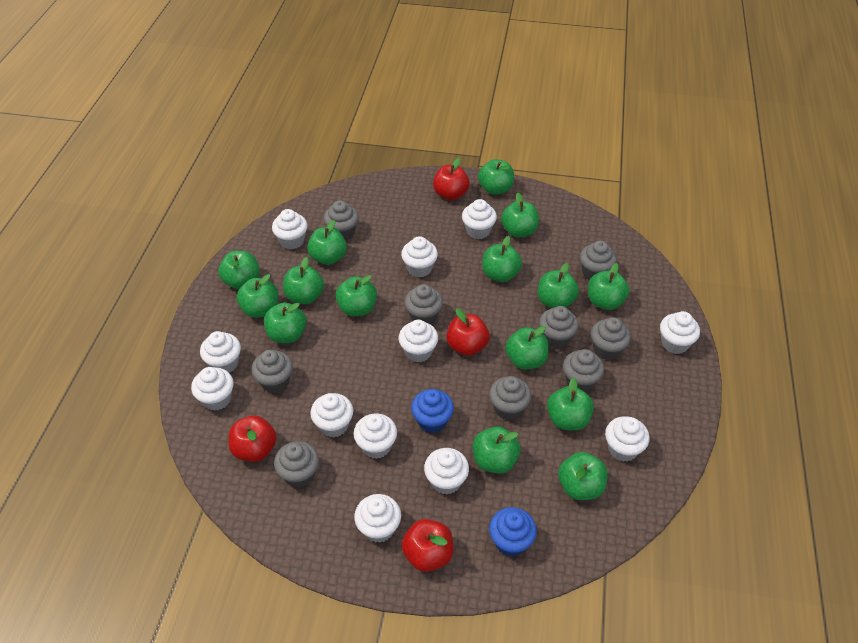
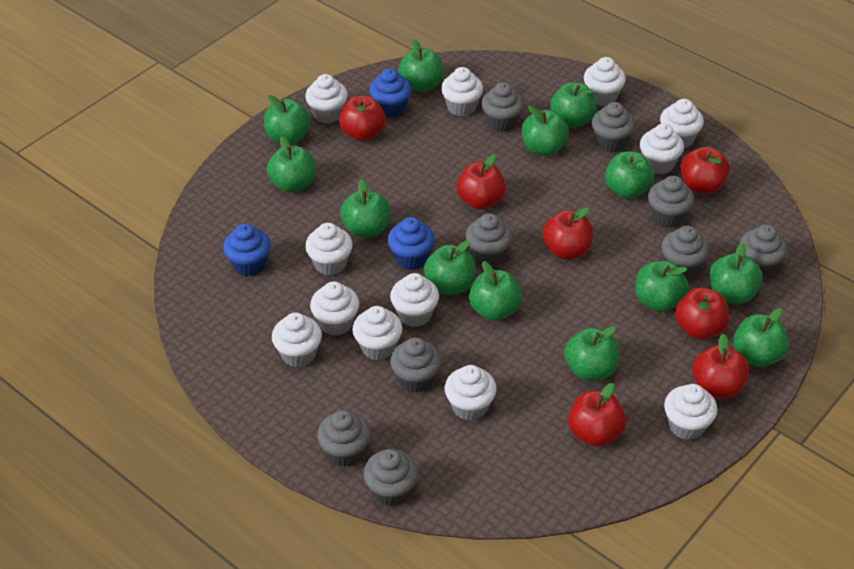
blue cupcake: [411,389,454,433] [489,507,537,557] = 2 -> [223,223,271,276] [369,68,411,118] [388,217,435,270] = 3
green apple: [219,251,260,289] [237,274,278,318] [264,302,307,343] [283,257,324,305] [307,220,347,265] [336,275,377,316] [473,426,521,473] [478,159,514,195] [482,236,522,282] [501,193,539,237] [505,326,549,370] [538,263,579,308] [547,378,594,431] [558,452,608,500] [588,263,630,310] = 15 -> [264,95,311,145] [267,136,315,192] [340,179,390,238] [398,39,443,92] [424,241,475,295] [469,261,522,321] [522,106,569,156] [550,82,597,128] [564,326,619,381] [605,151,654,199] [635,261,688,312] [709,243,763,304] [733,309,789,367] = 13
red apple: [229,416,277,462] [401,519,453,572] [433,158,470,200] [447,308,490,356] = 4 -> [339,96,386,141] [456,154,506,210] [542,207,593,259] [568,383,626,447] [675,287,729,339] [680,147,730,194] [692,333,749,398] = 7

